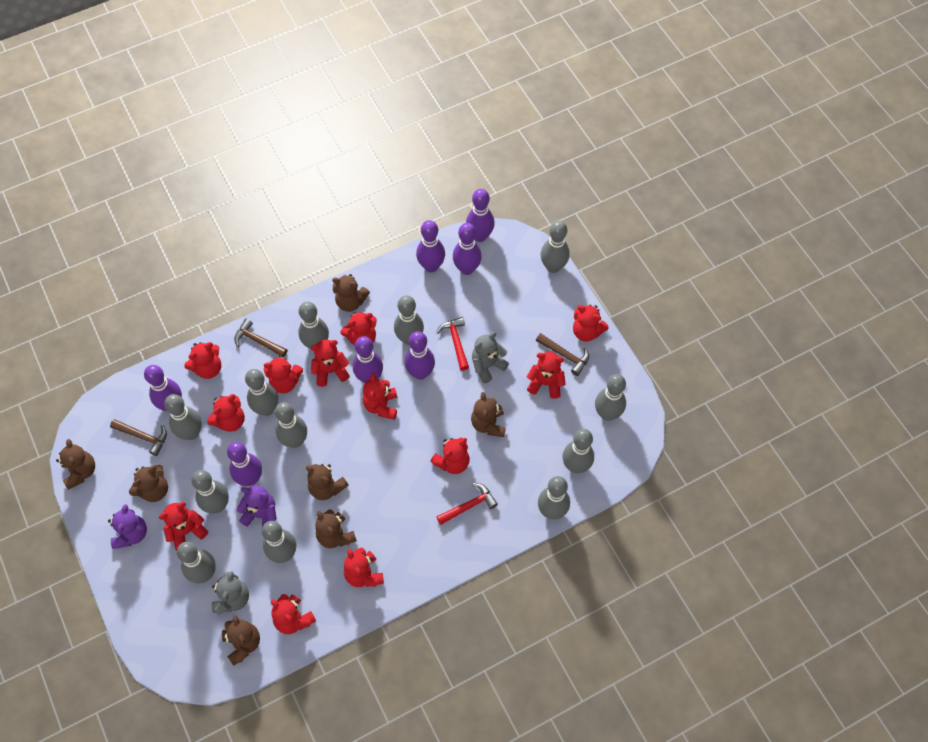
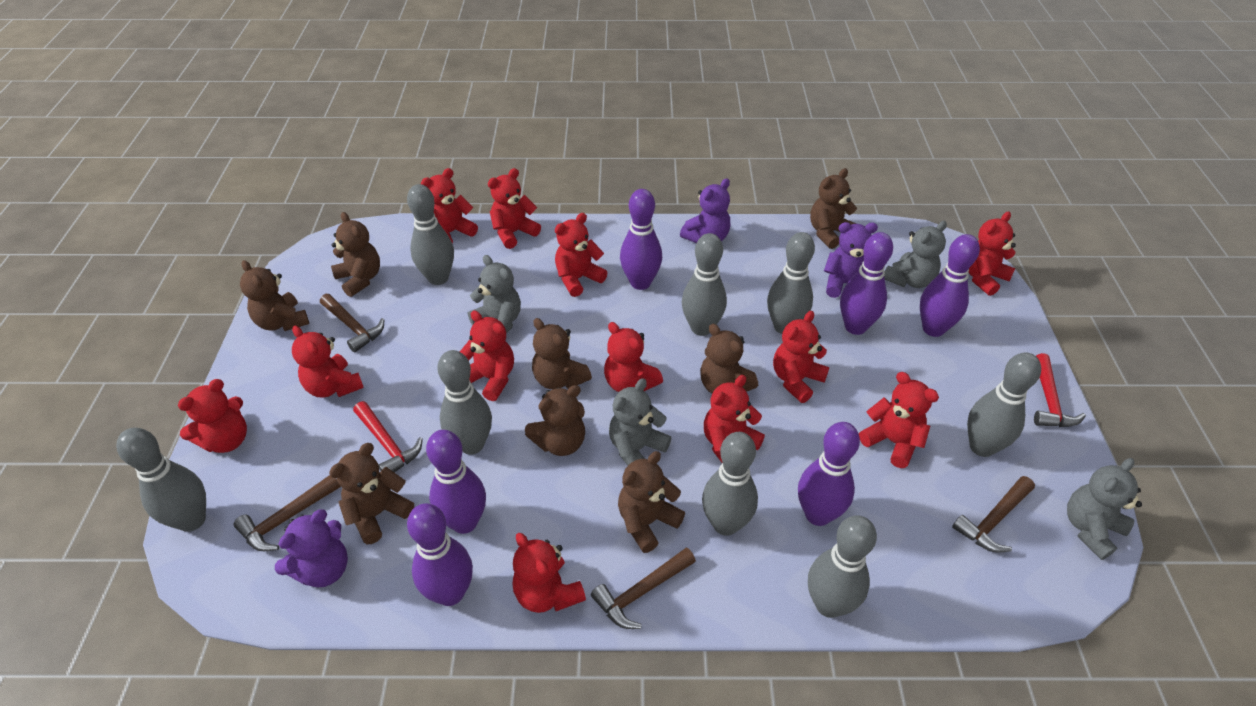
brown hammer: [110,419,167,456] [234,319,287,357] [536,333,589,376] = 3 -> [234,475,341,551] [320,294,384,353] [591,548,696,629] [952,476,1035,552] = 4
brown teddy bear: [56,439,95,490] [129,465,168,502] [222,615,260,666] [306,464,349,500] [315,509,357,548] [332,274,370,312] [471,392,506,437] = 7 -> [240,260,309,331] [329,443,414,544] [331,212,380,297] [525,385,585,456] [532,318,592,389] [618,451,685,553] [700,324,758,393] [810,168,857,249] = 8
grey bowling pin: [164,394,202,440] [177,542,216,584] [191,470,229,514] [245,369,278,416] [262,521,296,563] [275,402,307,448] [298,302,329,349] [394,295,424,345] [538,476,570,520] [540,221,570,273] [563,429,594,473] [595,374,626,421] = 12 -> [116,428,206,532] [407,184,454,285] [437,350,492,455] [682,233,727,336] [702,432,758,536] [767,232,815,334] [808,515,877,618] [967,352,1041,457] = 8
grey teddy bear: [212,571,249,614] [472,332,509,383] = 2 -> [468,255,521,334] [609,378,671,465] [884,221,947,288] [1067,458,1142,560] = 4
purple bowling pin: [144,365,182,411] [227,442,262,486] [353,336,383,383] [405,331,435,380] [416,220,445,272] [453,223,482,275] [466,189,495,242] = 7 -> [407,503,473,606] [426,430,486,534] [620,189,662,290] [798,422,860,526] [840,232,893,335] [920,234,980,337] = 6
purple teddy bear: [108,504,147,549] [237,485,277,527] = 2 -> [275,509,348,587] [680,178,731,243] [824,222,878,298] = 3

